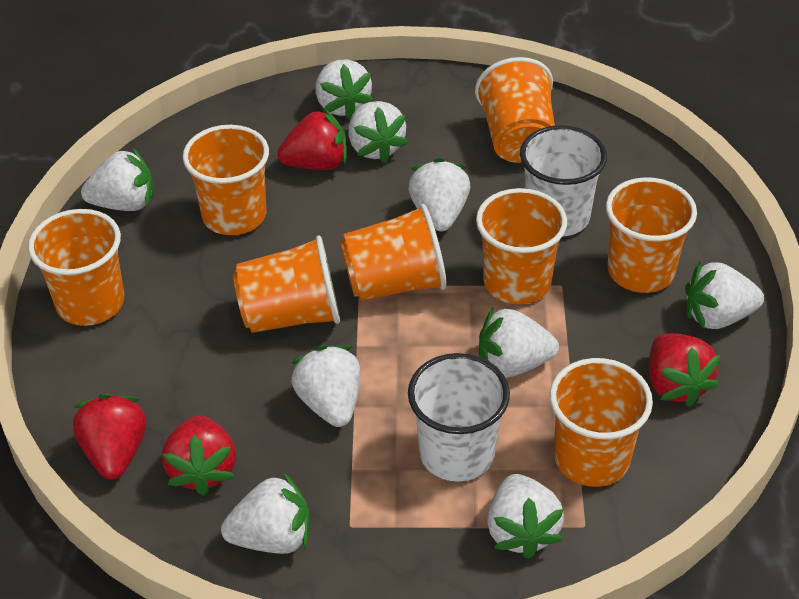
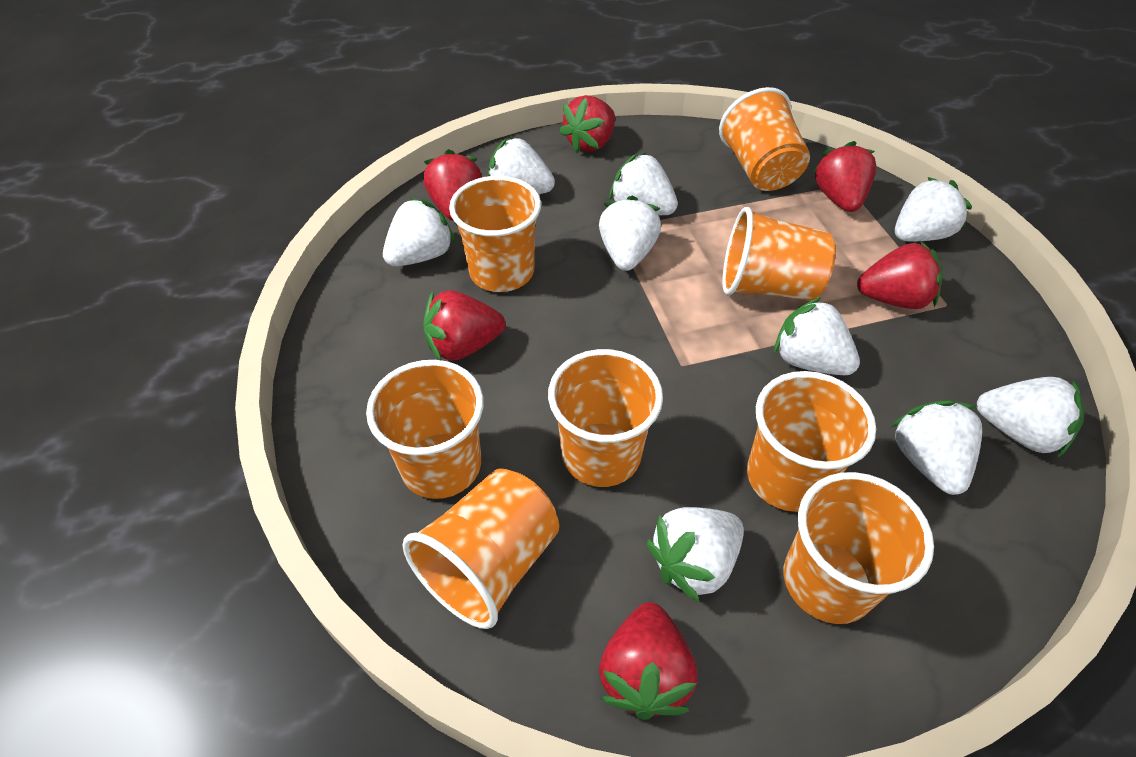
red strawberry: [73,394,146,480] [162,415,236,496] [277,109,347,170] [649,333,720,407] = 4 -> [423,149,482,221] [423,291,505,361] [559,95,615,154] [599,602,697,720] [813,141,876,212] [857,242,943,309] = 6
white cup: [408,353,510,482] [520,125,607,236] = 2 -> none = 0

